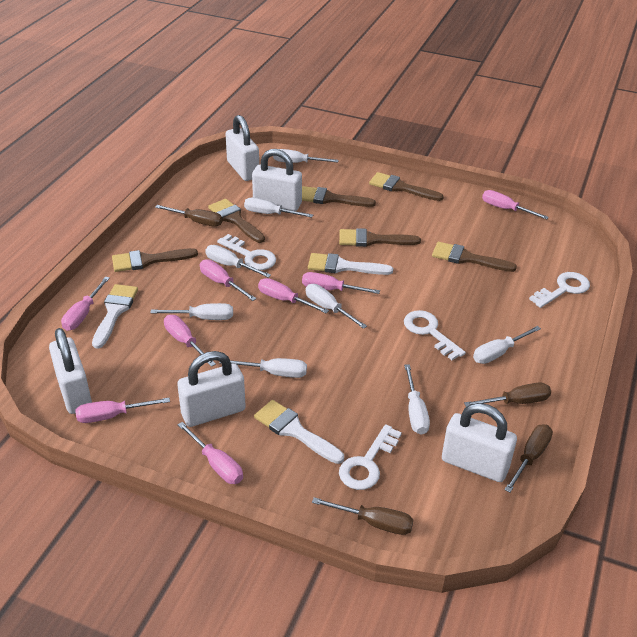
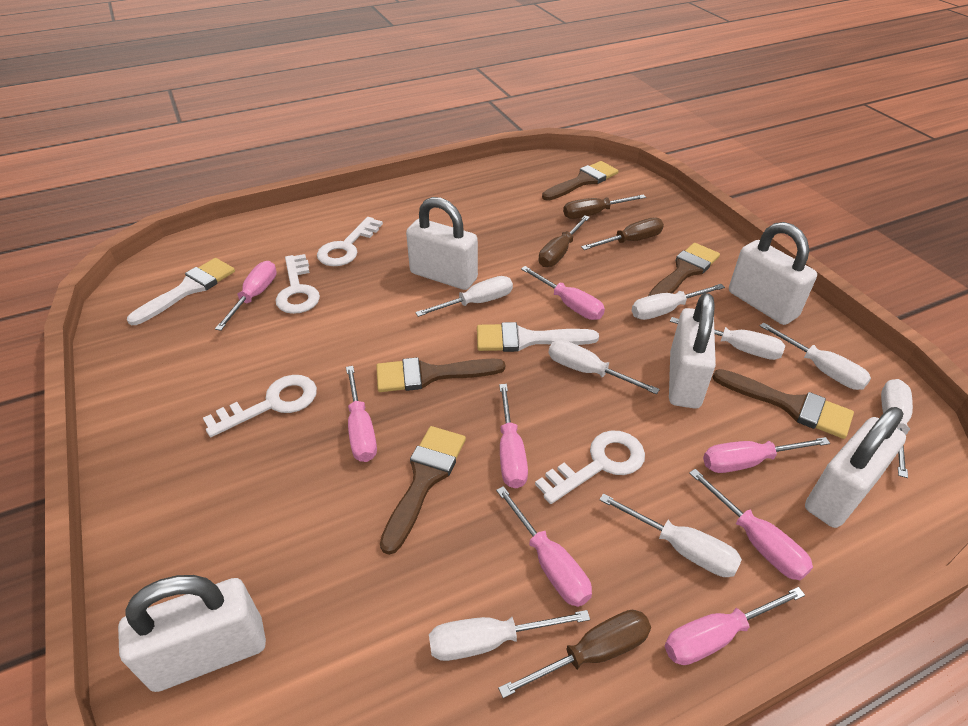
brown brush: [112,248,198,272] [208,199,265,243] [302,186,376,207] [339,228,421,247] [369,172,444,201] [432,242,517,272] = 6 -> [376,357,505,392] [380,426,466,555] [542,161,619,201] [648,243,720,296] [713,369,854,439] = 5
white brush: [92,284,138,349] [254,400,344,464] [308,253,393,275] = 3 -> [127,258,235,325] [477,322,599,352] = 2

